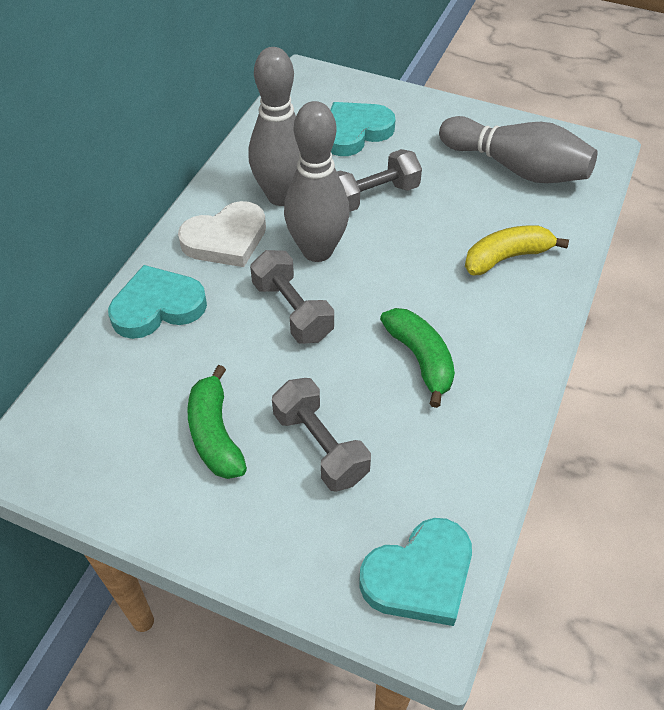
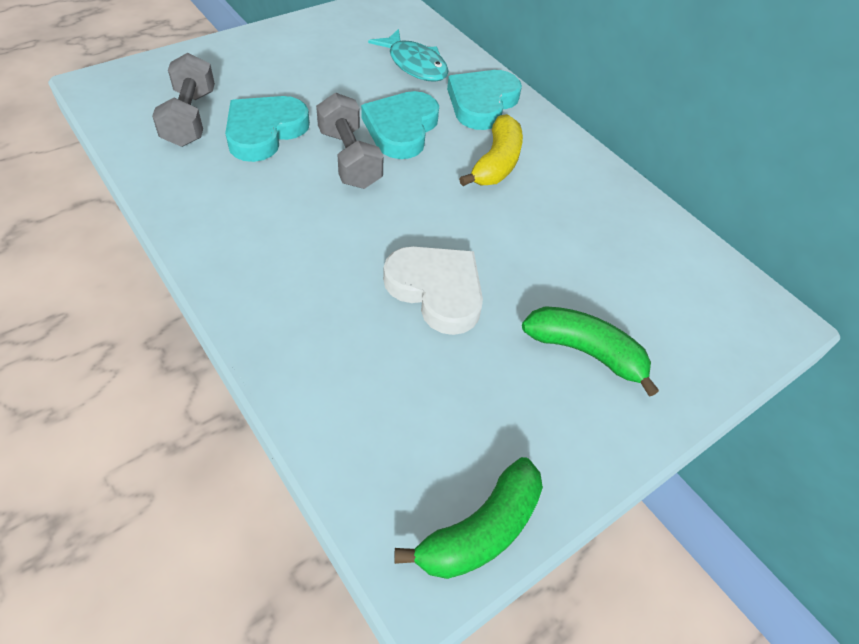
grey bowling pin: [249,47,300,206] [284,101,349,262] [439,116,597,183] = 3 -> none = 0
grey dumbbell: [250,250,334,344] [272,378,371,492] [337,149,422,212] = 3 -> [152,53,215,147] [316,92,383,189] = 2
turquoise fish: none = 0 -> [368,29,449,82] = 1

